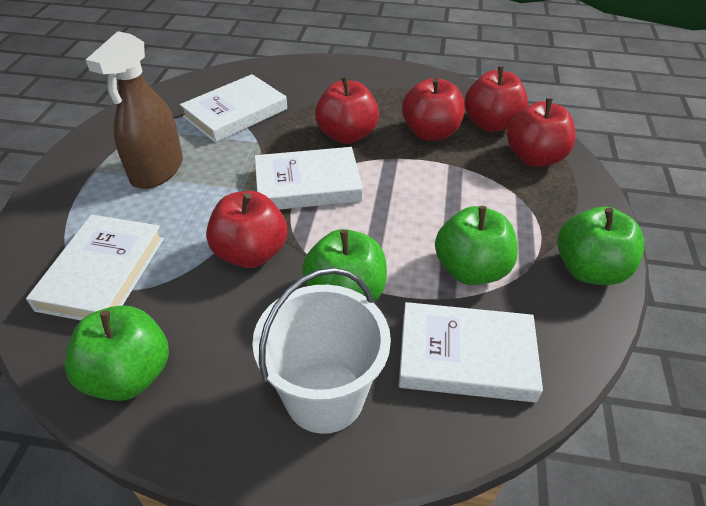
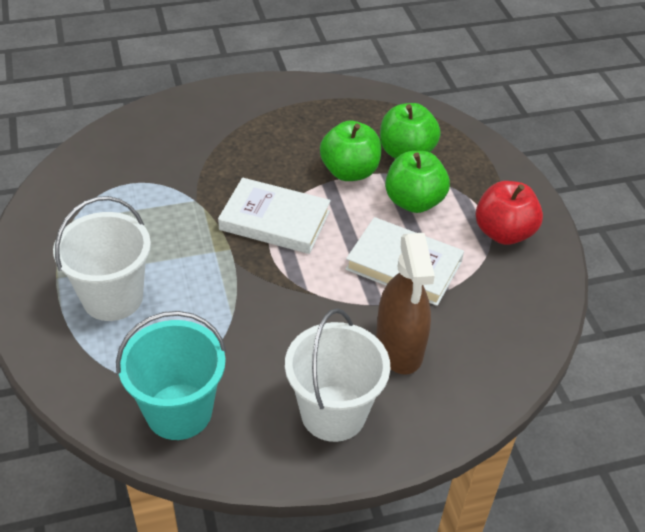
green apple: [65,306,169,401] [302,229,387,302] [435,206,518,285] [557,207,644,285] = 4 -> [320,121,382,181] [380,103,441,159] [385,151,450,213] = 3
red apple: [206,191,287,268] [315,76,379,144] [402,77,465,141] [465,66,528,132] [507,98,575,167] = 5 -> [476,181,543,245] = 1
turquoise bucket: none = 0 -> [116,311,226,440] = 1
white book: [26,215,164,320] [180,74,287,143] [255,147,363,210] [399,302,543,403] = 4 -> [218,178,331,254] [345,217,464,306] = 2
white bucket: [252,267,391,434] = 1 -> [53,196,151,321] [285,308,390,442] = 2

